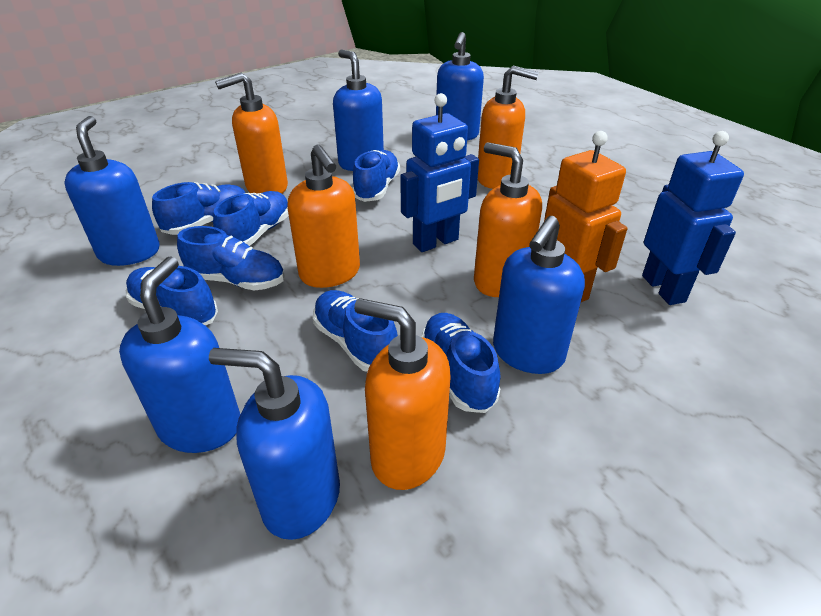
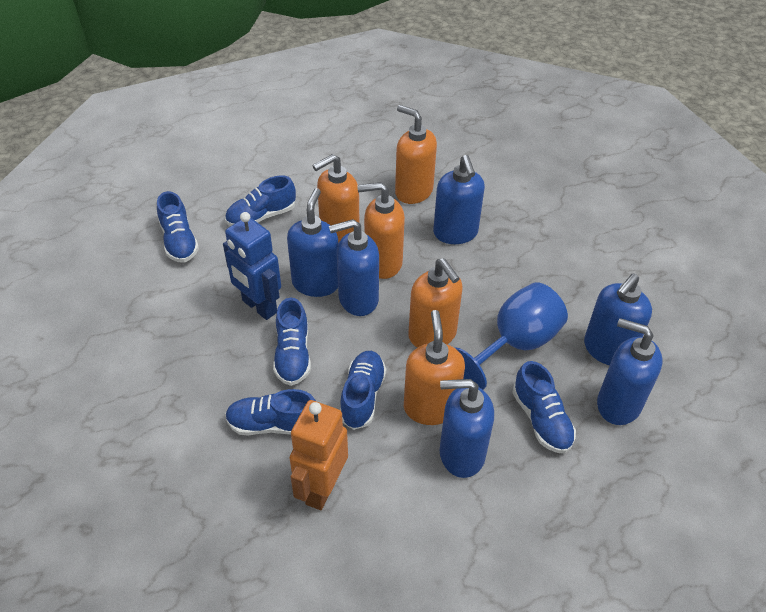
blue goblet: none = 0 -> [455,282,568,390] = 1
blue robot: [400,93,479,252] [642,131,744,305] = 2 -> [223,212,281,320] = 1
blue shoe: [126,266,218,325] [152,182,245,235] [177,226,285,291] [213,191,289,246] [313,290,398,372] [353,150,400,202] [421,313,500,413] = 7 -> [157,191,199,263] [225,175,296,226] [225,389,317,435] [273,298,311,386] [340,351,386,430] [512,361,576,453] = 6

